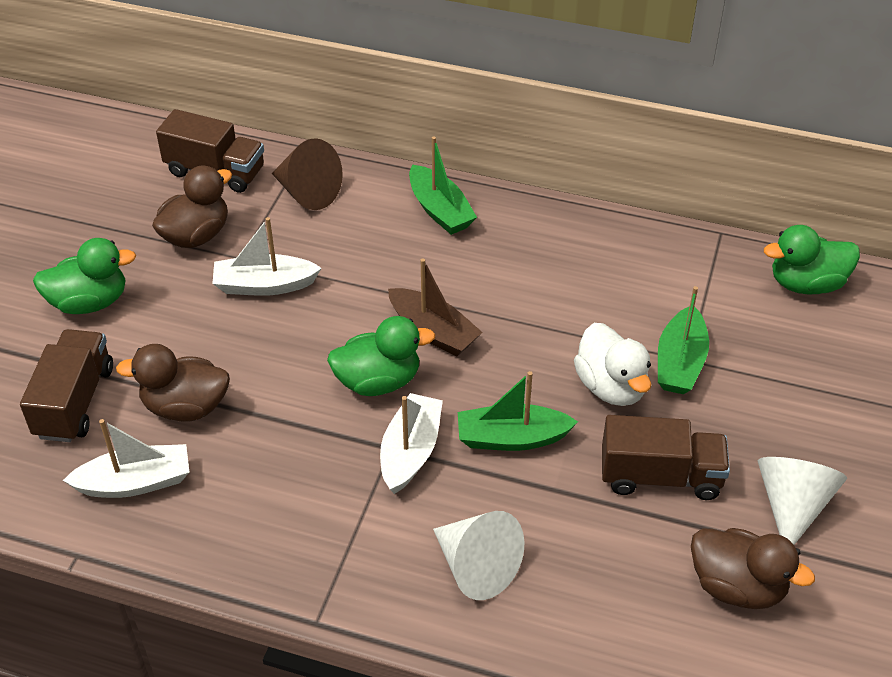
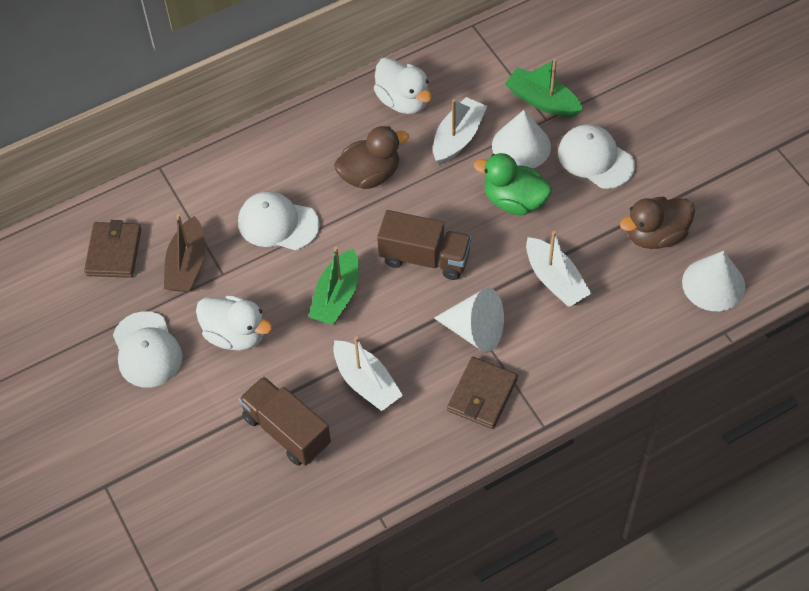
brown cone: [272,138,343,210] = 1 -> none = 0
brown duck: [116,344,230,422] [152,165,232,248] [691,528,815,609] = 3 -> [334,126,409,189] [620,197,695,249] = 2
brown truck: [20,329,113,442] [156,109,264,193] [602,415,730,500] = 3 -> [239,376,331,466] [377,210,472,280] = 2
brown wallet: none = 0 -> [84,220,141,278] [447,357,518,429] = 2
green boat: [409,136,477,235] [458,371,578,451] [658,286,709,394] = 3 -> [309,247,359,325] [505,59,583,117] = 2
green duck: [33,238,136,314] [327,316,436,396] [764,225,860,295] = 3 -> [474,153,552,215] = 1
white cap: none = 0 -> [113,311,183,388] [238,191,320,250] [558,124,635,189] = 3
white cone: [433,511,525,600] [758,457,847,545] = 2 -> [434,288,504,352] [492,110,551,169] [682,251,745,311] = 3
white duck: [574,323,651,406] = 1 -> [196,295,272,351] [374,58,432,114] = 2

